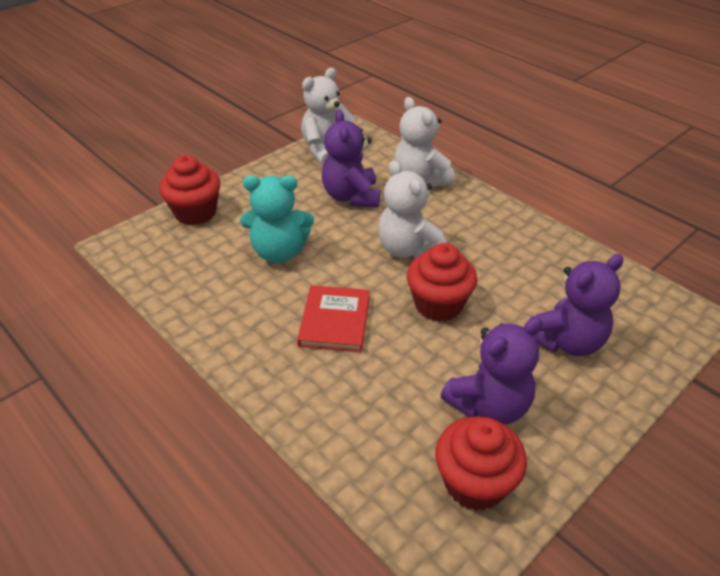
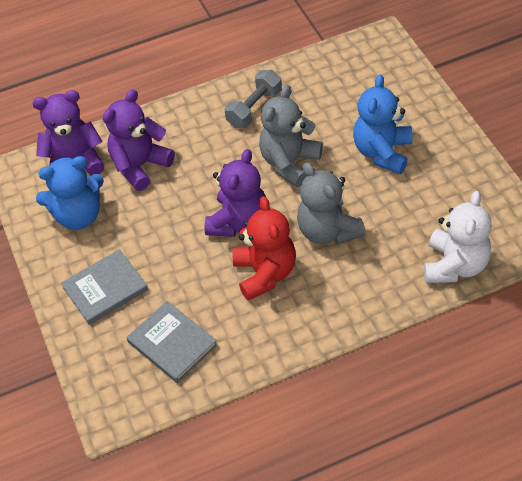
blue teddy bear: none = 0 -> [36,156,104,230] [353,75,412,174] = 2
grey book: none = 0 -> [61,249,148,325] [126,301,218,383] = 2
grey dumbbell: none = 0 -> [225,70,282,128] = 1
grey teddy bear: none = 0 -> [259,85,323,187] [297,162,366,245] = 2
red book: [297,285,370,352] = 1 -> none = 0
red cupcake: [159,155,221,225] [407,243,477,322] [435,416,527,511] = 3 -> none = 0
red teddy bear: none = 0 -> [233,196,296,301] = 1
turquoise teddy bear: [240,175,314,263] = 1 -> none = 0
white teddy bear: [301,68,356,165] [378,160,447,259] [394,97,455,187] = 3 -> [424,191,491,283] = 1

